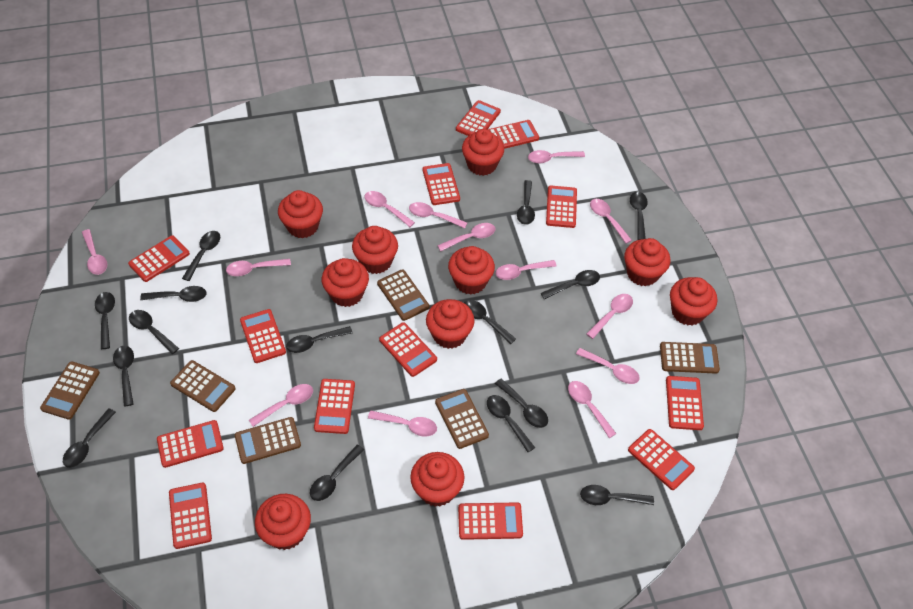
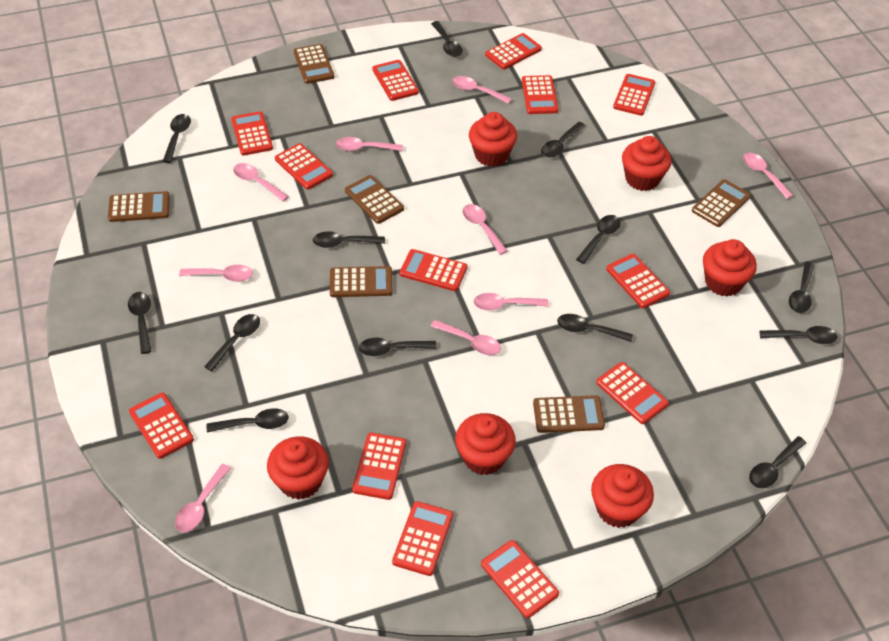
black spoon: [63,408,116,468] [95,292,115,349] [113,346,134,406] [129,310,179,354] [140,286,207,302] [182,231,220,281] [286,326,353,353] [310,445,364,501] [464,300,516,344] [487,395,535,452] [495,379,548,428] [517,180,535,225] [541,270,600,299] [580,485,654,505] [630,192,648,240] = 15 -> [128,292,152,354] [163,114,191,163] [204,314,260,371] [207,408,289,433] [313,231,385,248] [359,338,437,356] [431,22,463,57] [541,122,585,158] [557,314,633,342] [576,215,621,264] [749,436,806,488] [759,326,837,344] [789,261,815,313] = 13
pink spoon: [82,229,107,275] [226,259,291,276] [249,384,313,427] [365,191,415,227] [368,411,437,437] [409,202,467,228] [437,223,496,251] [495,260,557,280] [528,150,585,163] [568,381,616,438] [576,348,640,384] [586,294,633,339] [590,199,632,244] = 13 -> [175,464,231,532] [179,265,253,282] [233,163,289,202] [336,137,403,151] [430,320,501,355] [452,76,512,104] [463,204,507,255] [474,293,548,311] [743,153,794,199] = 9
red cupcake: [255,494,311,550] [278,190,323,238] [322,258,369,307] [352,226,398,274] [410,452,464,507] [426,299,474,349] [448,246,495,295] [462,129,504,176] [624,238,670,286] [670,277,717,326] = 10 -> [267,436,329,500] [455,413,516,475] [469,112,517,167] [591,464,654,528] [622,136,672,191] [703,239,757,297] = 6

